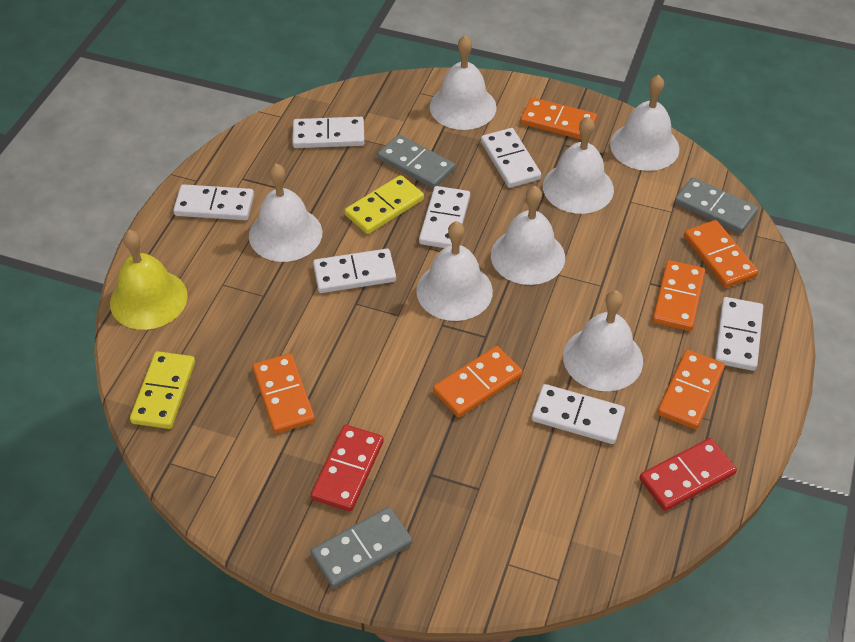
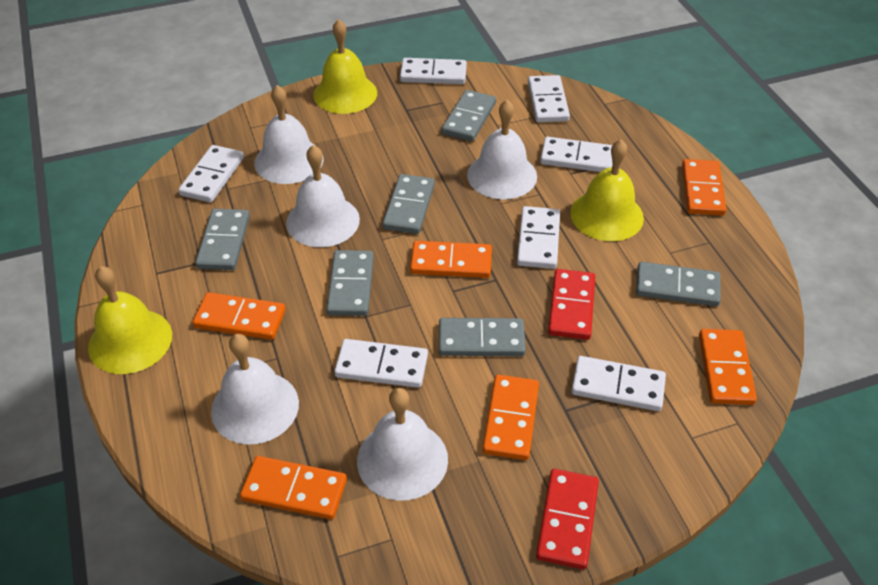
grey domino: [311,507,412,588] [378,134,455,189] [675,177,758,234] = 3 -> [195,209,250,270] [326,250,374,316] [383,174,435,234] [439,318,526,356] [442,90,496,141] [636,262,721,306] = 6
white bell: [249,163,322,262] [416,221,493,321] [430,35,497,130] [491,186,565,285] [543,117,614,214] [563,290,643,391] [610,75,679,171] = 7 -> [211,334,299,445] [254,85,323,184] [286,145,360,247] [357,388,448,501] [467,100,537,199] = 5
yellow bell: [110,230,188,330] = 1 -> [88,266,172,374] [313,19,377,114] [570,139,644,241] = 3
yellow domino: [130,351,195,429] [345,175,424,234] = 2 -> none = 0

